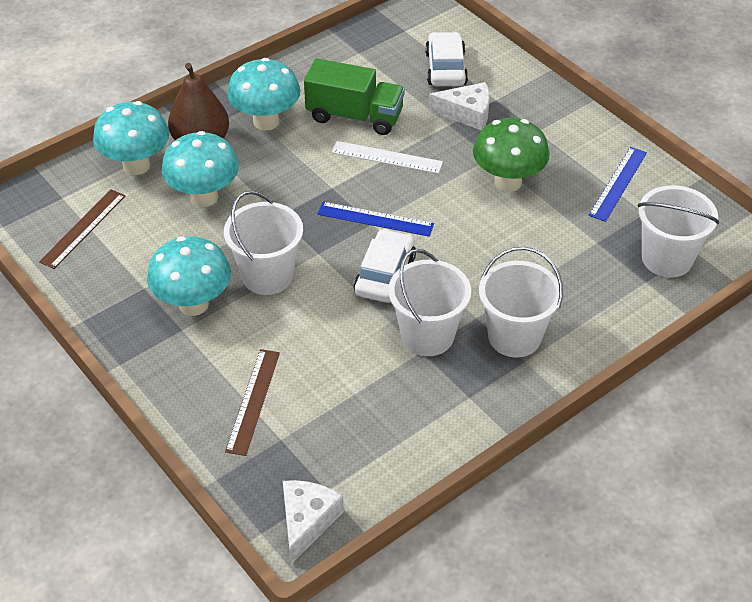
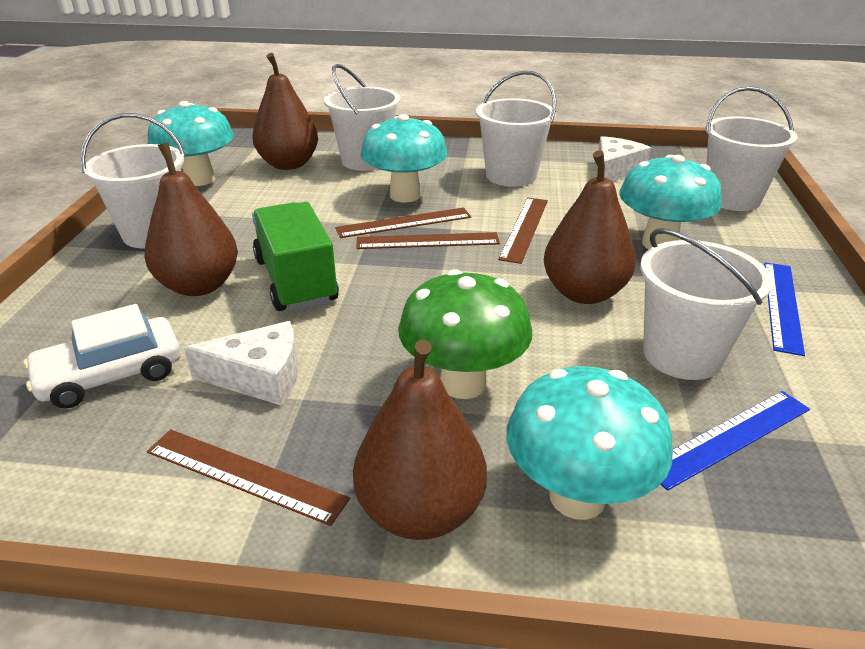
brown pear: [168,63,229,140] = 1 -> [145,142,238,296] [252,53,318,170] [353,340,487,540] [544,150,636,304] = 4
brown ruler: [39,190,126,269] [225,349,280,456] = 2 -> [147,429,350,526] [335,207,471,238] [356,232,500,249] [498,198,548,264] = 4
white bucket: [224,191,303,295] [388,249,471,356] [479,247,563,357] [638,185,719,278] = 4 -> [81,113,186,249] [324,64,401,171] [476,71,556,187] [640,228,773,380] [705,86,797,211] = 5
white car: [354,229,416,303] [425,32,468,86] = 2 -> [23,304,181,409] = 1
white ruler: [332,141,443,174] = 1 -> none = 0

